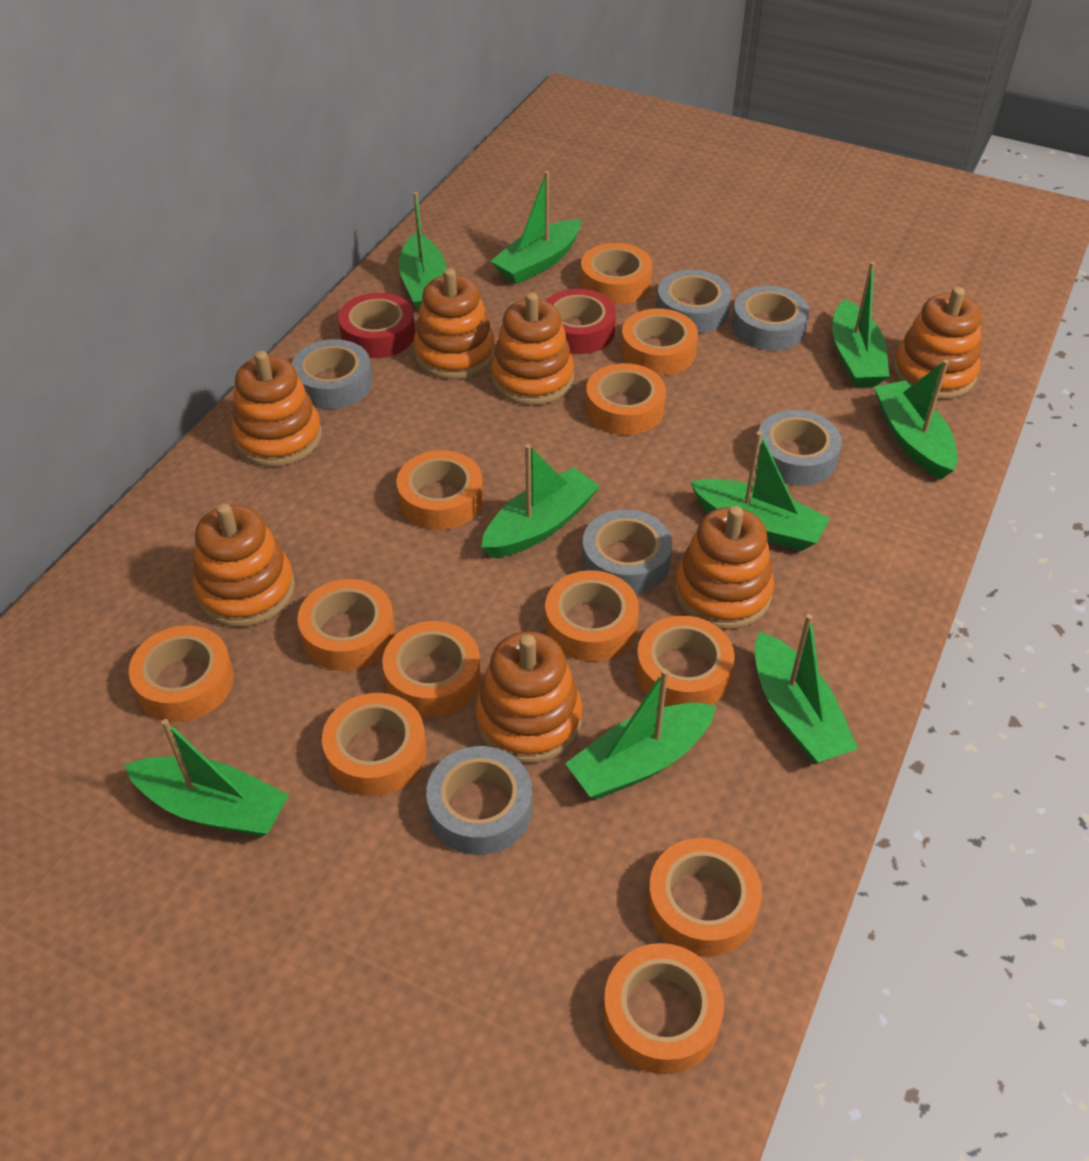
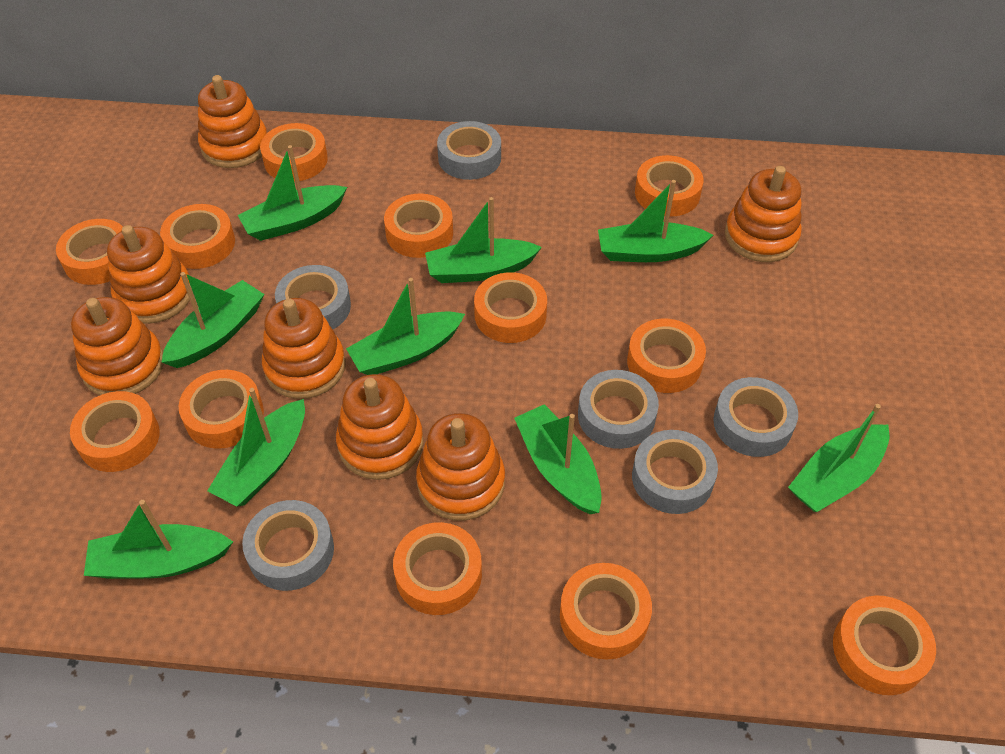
red tape: [338,293,415,358] [546,289,616,354] = 2 -> none = 0

